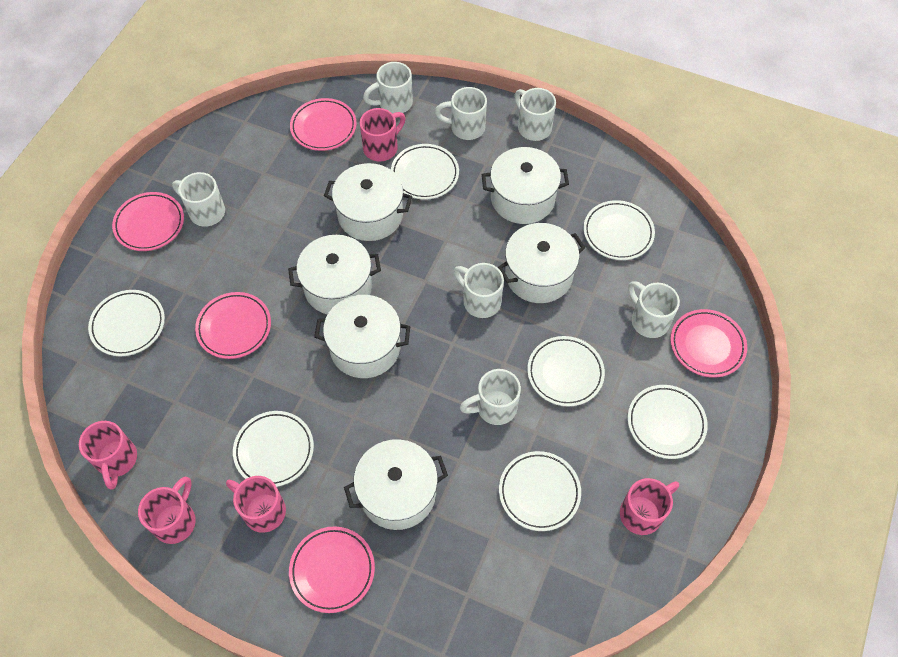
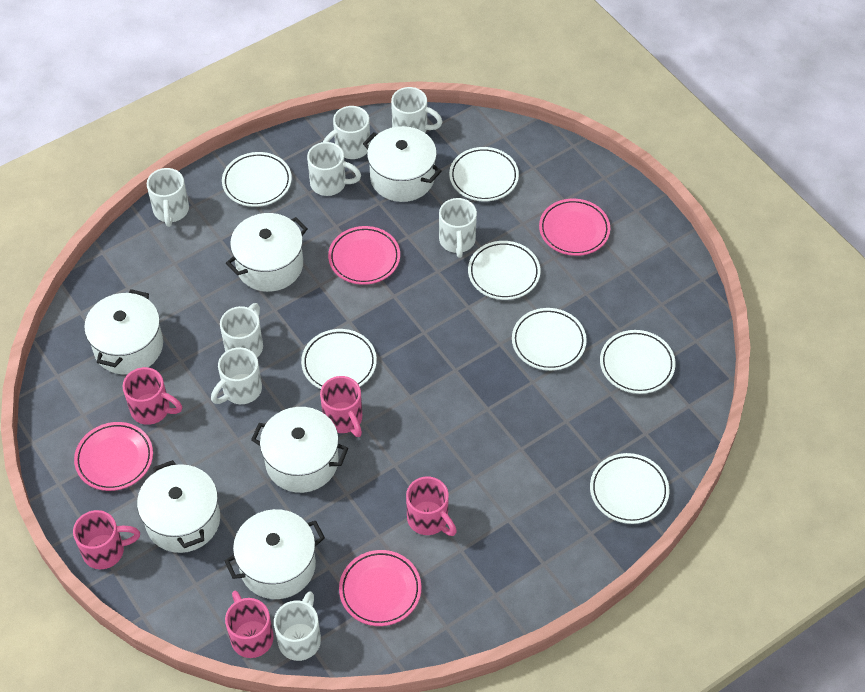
pink plate: [112,192,184,251] [195,292,271,359] [289,526,375,613] [290,98,357,151] [670,309,747,378] = 5 -> [74,422,153,491] [328,226,400,285] [339,550,421,626] [539,199,610,256] = 4
white mug: [172,172,225,227] [363,62,413,114] [435,87,487,140] [454,263,504,318] [460,369,521,425] [514,88,556,141] [628,281,680,338] = 7 -> [147,168,189,227] [211,347,262,404] [220,303,263,357] [274,592,321,661] [307,142,361,196] [323,106,370,159] [391,87,443,133] [439,198,477,258] = 8

